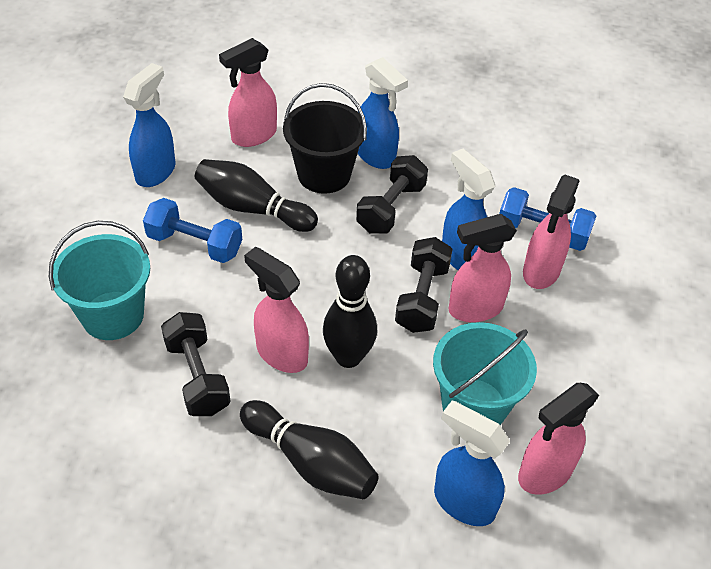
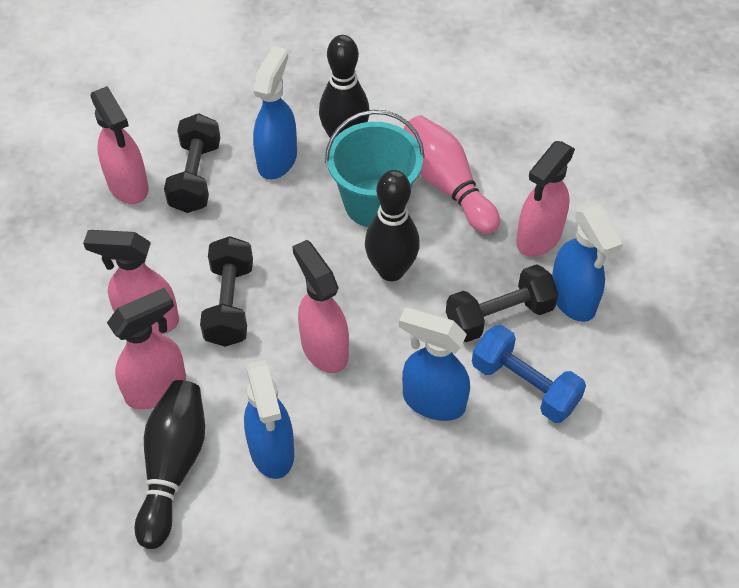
black bucket: [283,83,367,194] = 1 -> none = 0
blue dumbbell: [143,198,242,263] [499,187,596,251] = 2 -> [472,325,586,423] = 1
pink bowling pin: none = 0 -> [404,115,500,234] = 1
turquoise bucket: [49,221,150,340] [433,322,537,425] = 2 -> [325,110,425,227] = 1

